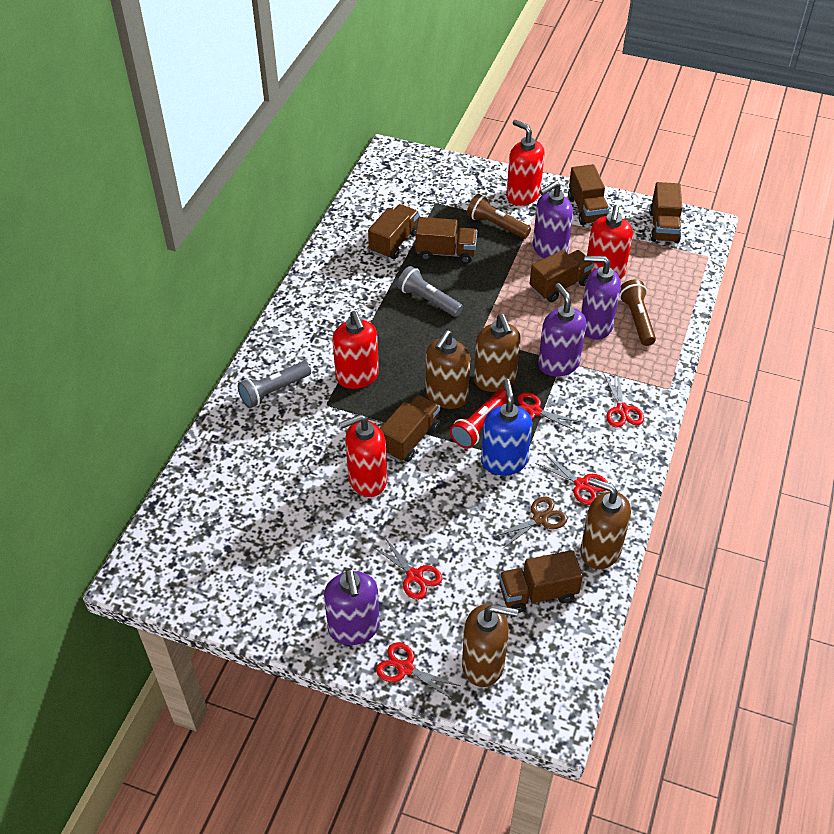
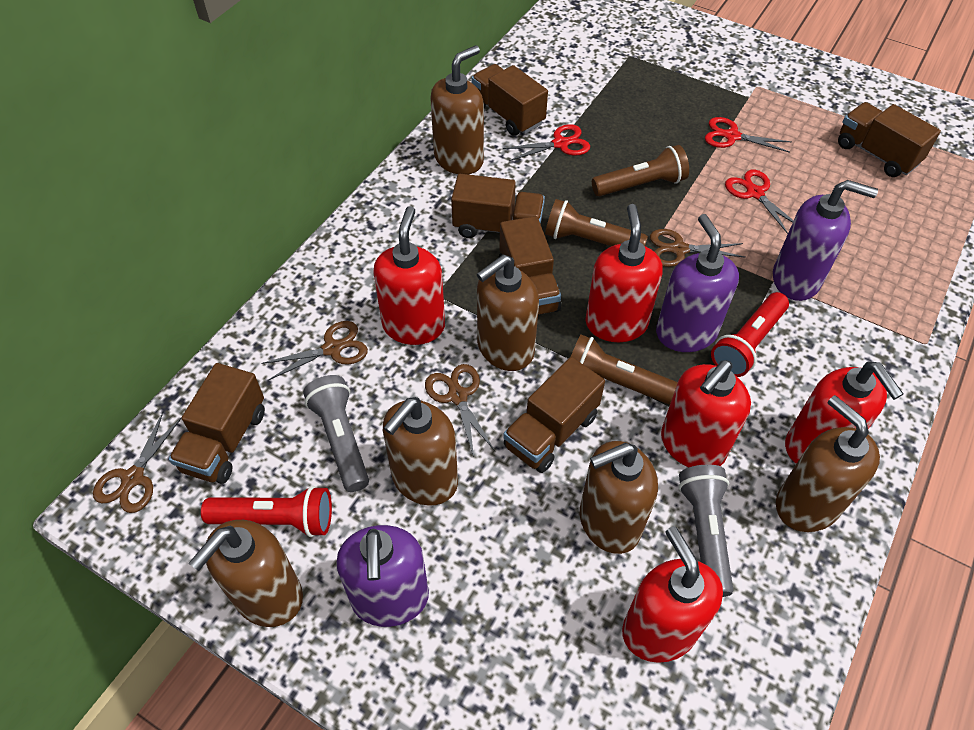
blue soap dispenser: [481,379,532,475] = 1 -> none = 0
brown flashlight: [467,194,531,239] [619,279,656,346] = 2 -> [545,199,648,246] [571,334,678,405] [592,145,689,196] = 3
brown scissors: [493,496,568,548] = 1 -> [93,412,182,513] [261,321,368,380] [425,364,495,457] [650,229,746,267] = 4
brown soap dispenser: [426,330,470,409] [462,604,518,687] [474,314,521,392] [580,478,631,569] = 4 -> [189,520,303,627] [383,397,458,506] [430,45,484,174] [477,254,539,371] [580,441,658,554] [776,395,880,532] = 6
brown truck: [368,204,419,259] [380,395,440,462] [415,217,477,264] [499,550,583,613] [530,250,594,302] [568,164,609,225] [649,182,682,243] = 7 -> [169,363,265,484] [451,174,545,238] [471,64,548,136] [499,216,561,315] [503,357,605,473] [838,102,941,177] = 6
purple soap dispenser: [324,568,380,645] [533,181,573,258] [538,283,586,377] [581,256,621,340] = 4 -> [336,525,429,627] [656,214,739,352] [773,180,878,301] = 3
red flashlight: [450,389,507,449] = 1 -> [201,486,332,537] [711,292,789,377] = 2
red scissors: [372,538,443,600] [376,642,460,700] [518,392,583,432] [535,453,608,505] [604,375,644,428] = 5 -> [503,124,590,161] [705,117,792,153] [725,170,794,234] = 3
red soap dispenser: [332,311,379,389] [339,414,387,497] [506,120,545,206] [587,205,633,279] = 4 -> [373,206,445,345] [585,204,663,342] [622,526,723,663] [661,360,751,467] [785,361,903,464] = 5

